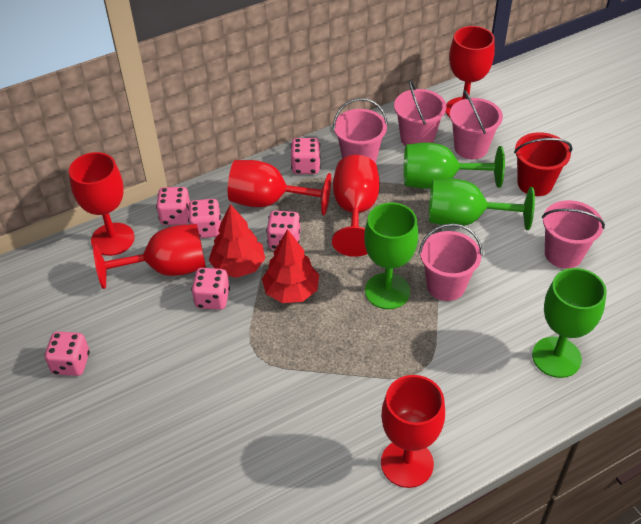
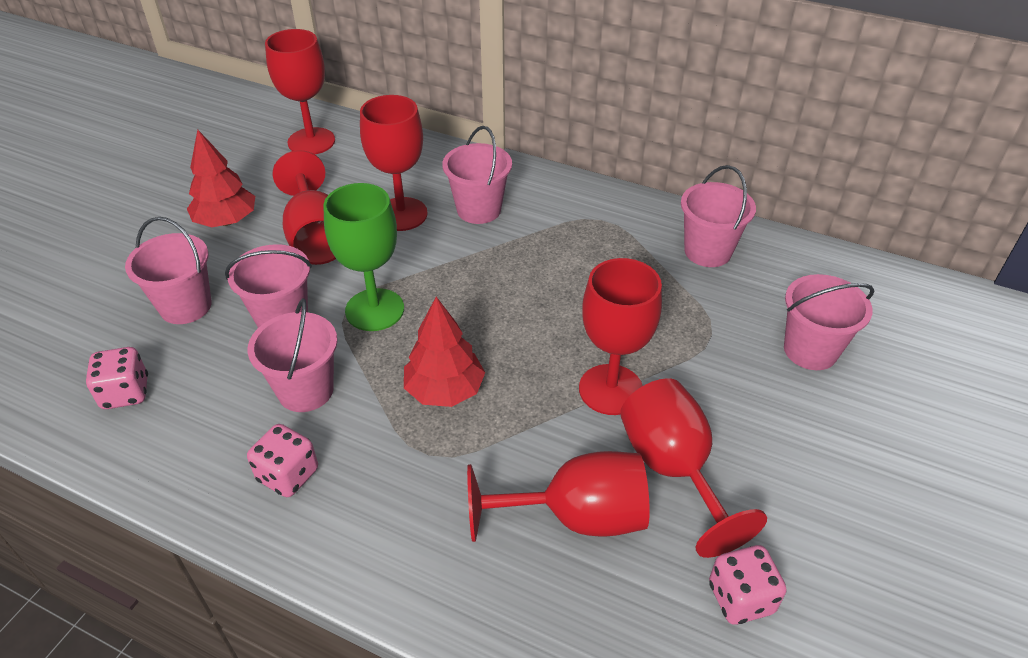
green goblet: [364,203,418,309] [404,143,505,189] [429,179,535,230] [532,268,607,378] = 4 -> [323,183,404,331] = 1
pink bucket: [333,98,388,163] [394,80,446,146] [419,223,483,301] [450,90,503,159] [542,200,605,269] = 5 -> [125,217,212,324] [225,244,312,328] [247,298,337,412] [442,126,512,224] [681,165,756,267] [784,274,874,370] = 6
pink dice: [44,332,90,376] [156,187,190,225] [188,199,221,238] [191,268,230,310] [266,211,300,249] [291,138,321,174] = 6 -> [86,347,148,409] [247,424,318,497] [709,545,787,625] = 3
red bucket: [514,132,572,196] = 1 -> none = 0

